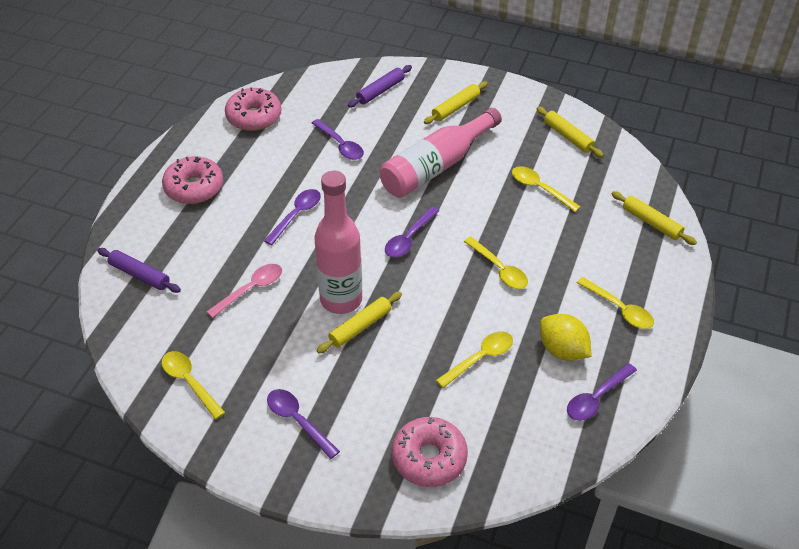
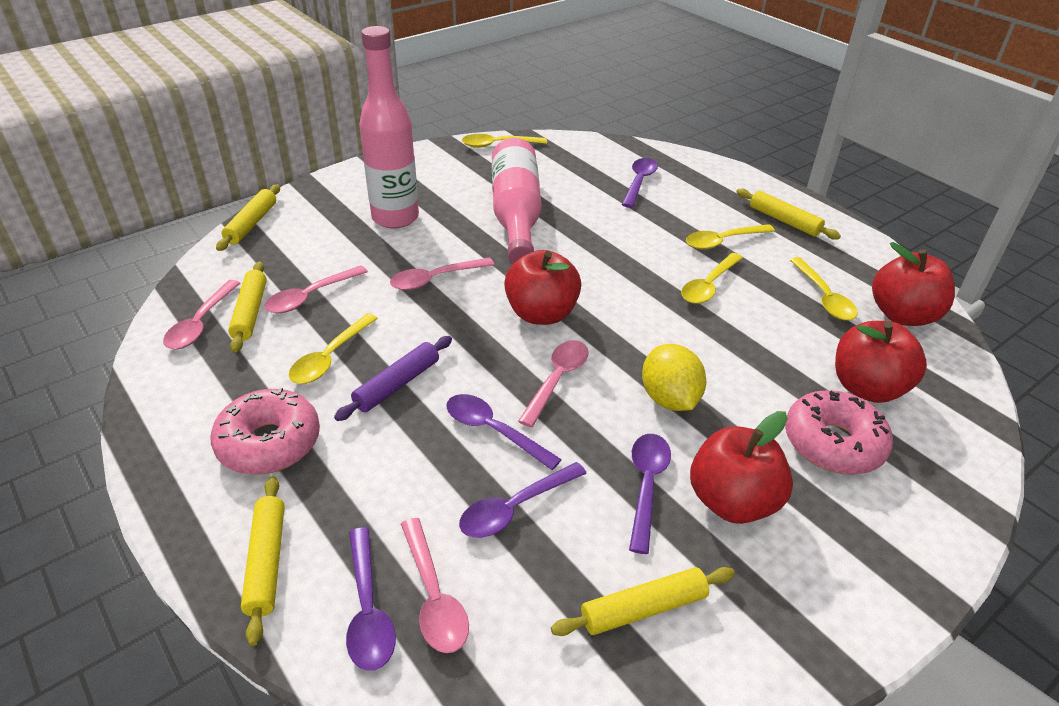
pink donut: [162,156,224,204] [225,87,282,131] [392,417,468,487] = 3 -> [210,388,320,475] [785,390,893,475] = 2
pink spoon: [206,264,282,318] = 1 -> [163,280,240,349] [265,265,368,313] [390,258,494,290] [401,518,469,653] [518,340,589,427] = 5
purple rolling pin: [97,248,181,293] [348,65,412,108] = 2 -> [334,336,452,421] = 1
red apple: none = 0 -> [504,250,581,325] [690,411,793,524] [835,321,927,403] [872,242,955,326] = 4
yellow rolling pin: [316,292,402,354] [424,81,488,124] [537,107,604,158] [612,191,697,245] = 4 -> [216,184,280,251] [228,261,267,353] [241,476,285,646] [551,567,735,636] [736,188,841,240] = 5

